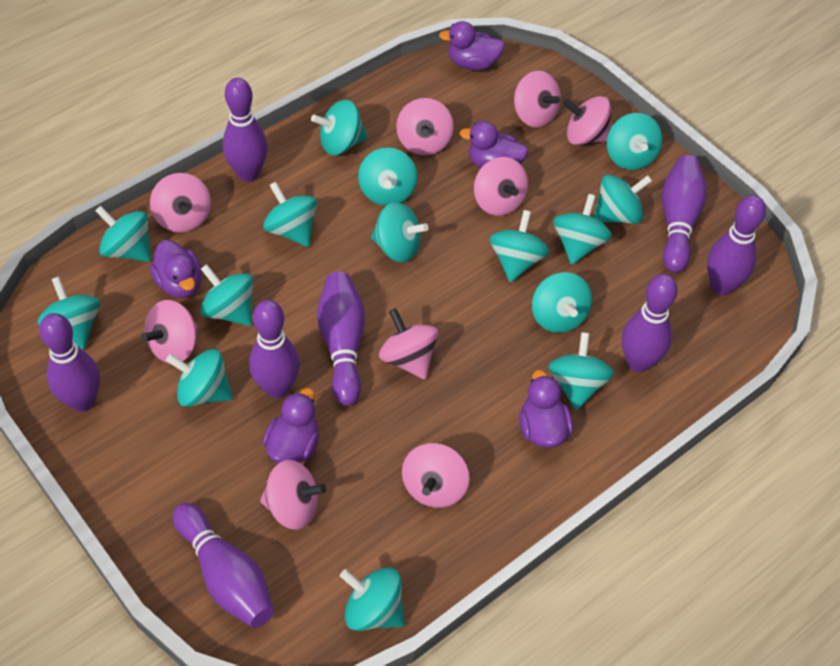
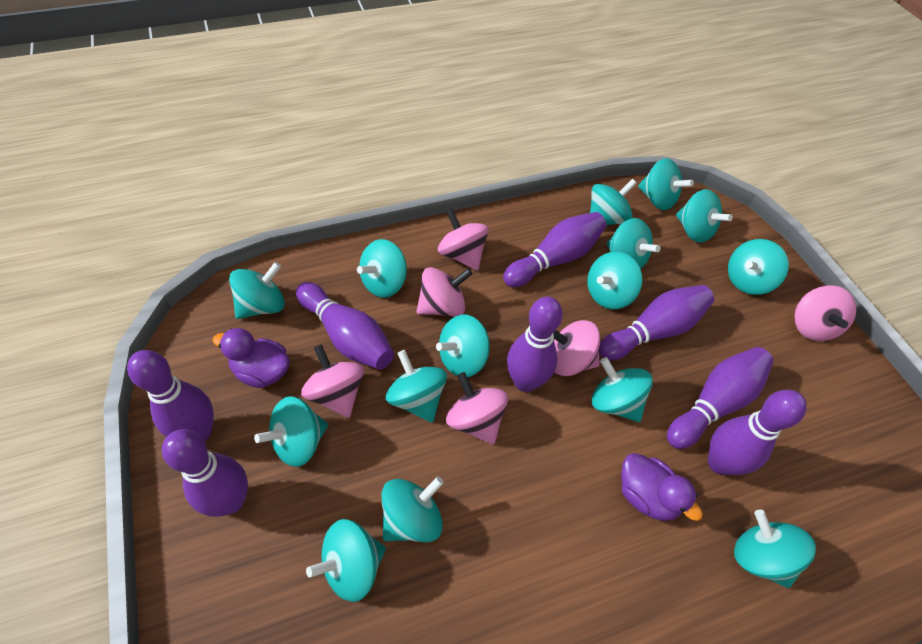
pink spinning top: [141,300,198,364] [150,173,211,232] [260,460,326,530] [379,309,438,379] [396,98,454,155] [402,443,469,508] [474,157,528,216] [514,70,561,128] [563,96,612,145] = 9 -> [301,344,364,418] [416,267,472,317] [438,209,489,271] [446,372,508,445] [553,320,600,376] [794,286,856,341] = 6
purple duck: [150,240,202,298] [263,388,319,463] [439,21,505,70] [460,121,528,168] [519,370,573,447] = 5 -> [212,328,290,388] [621,453,703,521] = 2

